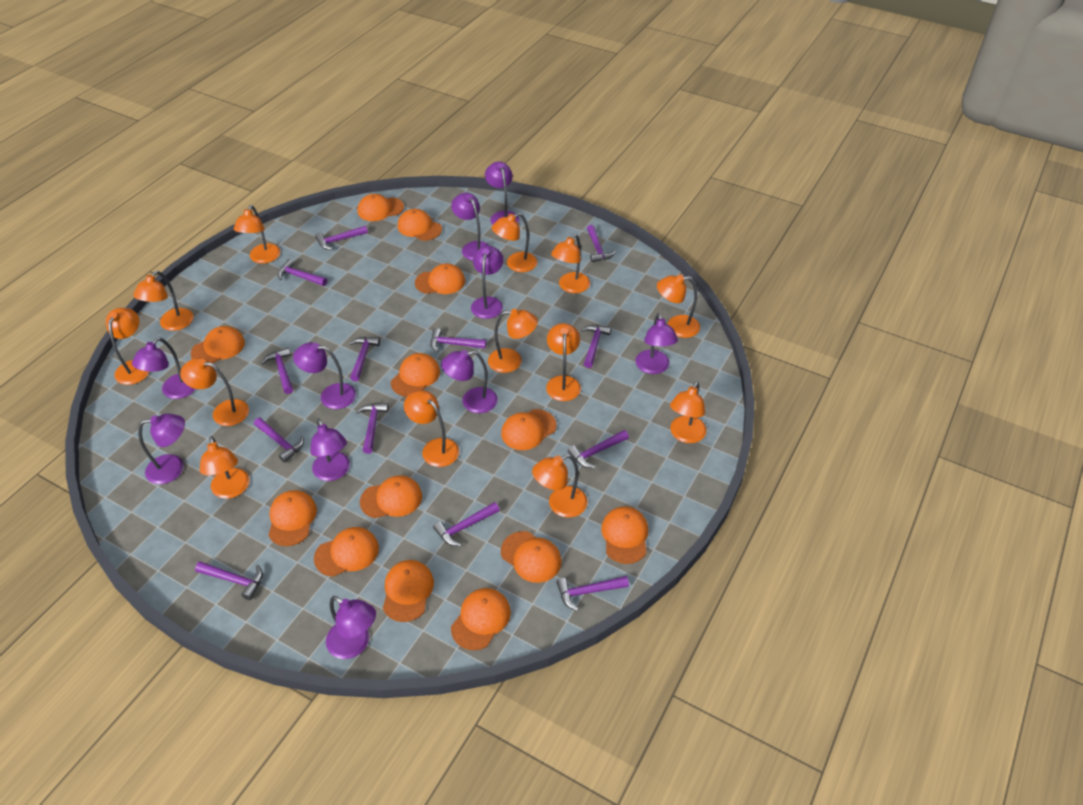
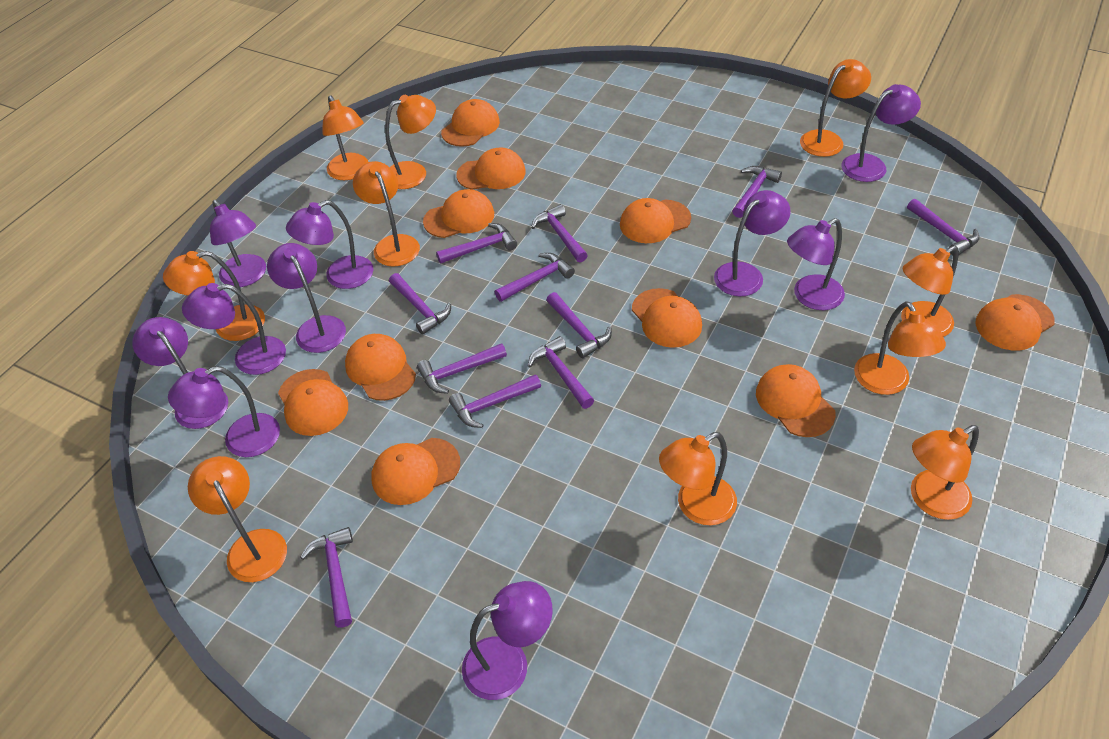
orange cap: [191,326,245,364] [268,490,317,546] [314,527,379,577] [358,194,404,221] [360,475,422,518] [383,560,434,622] [391,353,440,397] [398,209,442,241] [415,264,465,294] [451,588,511,650] [501,409,557,450] [501,531,561,583] [601,506,648,564] = 13 -> [278,369,348,436] [345,334,416,401] [371,438,460,505] [423,189,494,238] [441,99,500,147] [456,148,526,190] [620,198,691,243] [632,288,702,348] [756,364,836,437] [976,294,1055,350] = 10
orange lamp: [106,308,149,385] [133,271,193,331] [180,358,249,426] [200,436,249,499] [234,205,280,264] [404,390,459,467] [488,309,538,373] [492,213,537,272] [532,454,588,518] [546,323,581,401] [551,234,590,293] [657,274,700,338] [670,381,707,443] = 13 -> [163,251,265,341] [188,456,287,582] [323,96,368,180] [353,161,420,267] [385,95,436,189] [659,432,737,525] [800,59,871,157] [854,301,946,395] [901,246,958,337] [911,425,979,520] = 10
purple hammer: [195,561,263,600] [254,418,304,463] [261,347,293,394] [277,259,327,286] [315,226,368,250] [349,337,380,381] [356,403,389,454] [430,328,486,352] [433,502,500,546] [556,576,629,611] [568,430,629,468] [581,325,611,368] [587,225,616,262] = 13 -> [300,527,353,628] [389,273,451,335] [417,343,507,394] [436,223,517,264] [449,374,541,428] [495,253,575,302] [528,336,594,409] [531,204,588,262] [546,292,612,358] [732,166,782,218] [907,199,980,255] = 11

